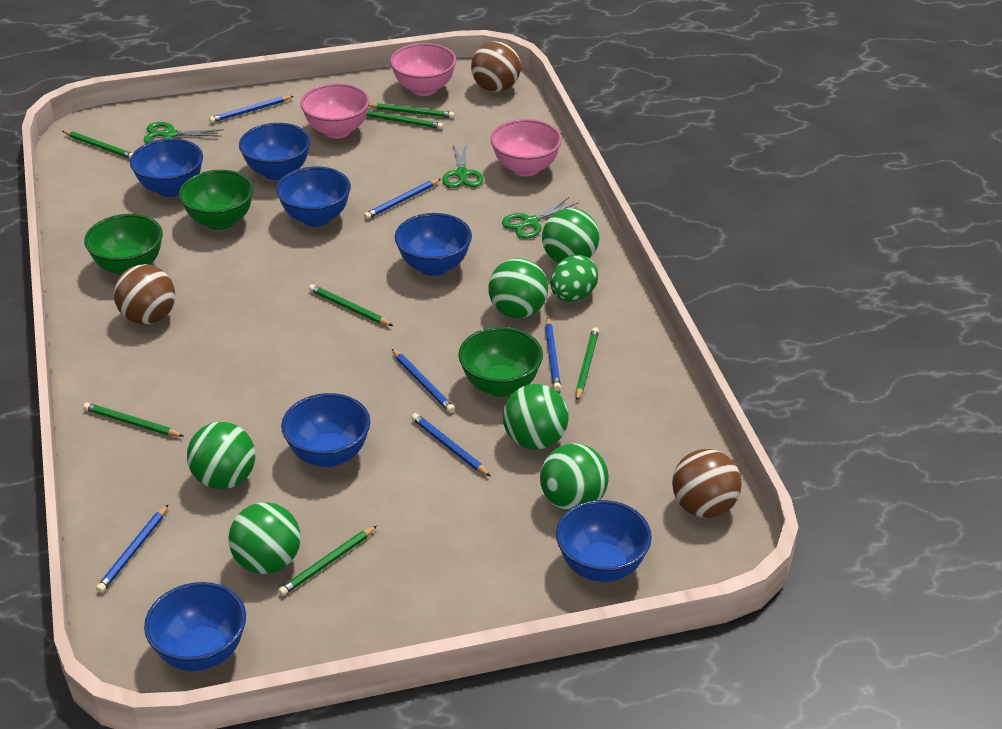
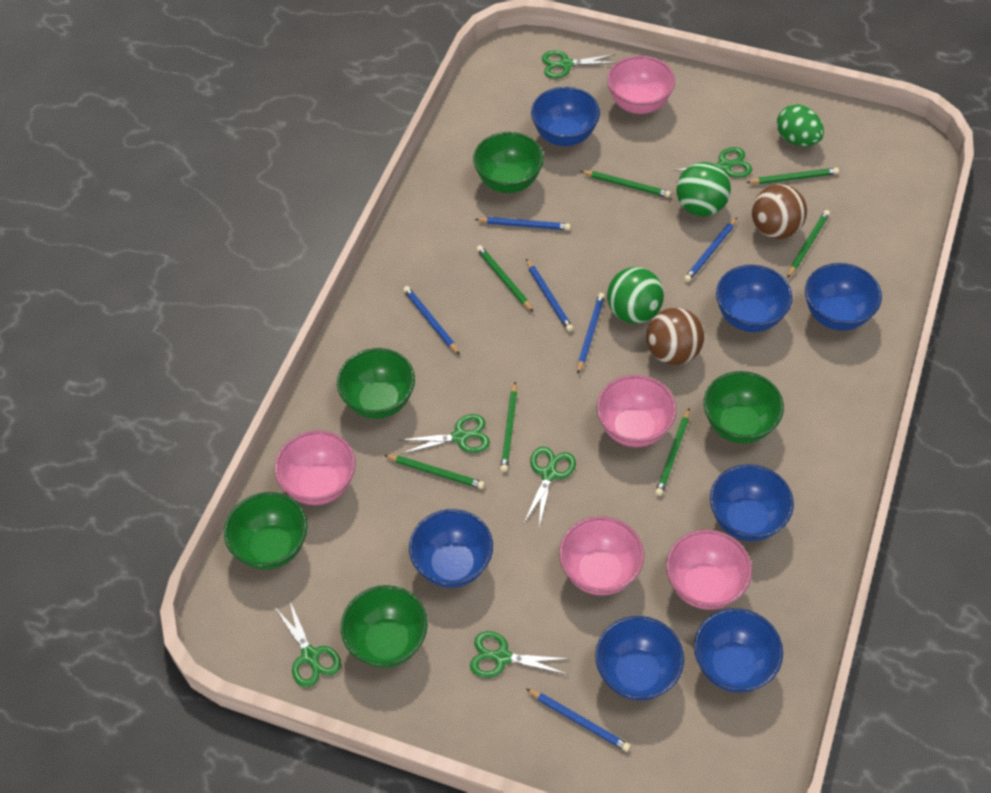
brown ball: [114,264,175,325] [471,41,521,92] [672,449,742,518] = 3 -> [646,308,704,365] [752,184,807,239] = 2
green ball: [187,422,255,489] [228,502,301,574] [488,258,548,318] [503,384,569,449] [540,443,609,511] [542,208,599,263] = 6 -> [607,267,664,324] [677,162,731,216] = 2
green bowl: [84,214,163,276] [179,170,254,230] [458,327,543,397] = 3 -> [224,492,307,570] [337,348,415,419] [341,585,428,668] [473,132,544,193] [704,371,784,444] = 5
green scissors: [144,122,224,143] [442,143,483,188] [502,197,579,239] = 3 -> [275,599,341,687] [401,414,490,454] [470,631,568,678] [524,447,576,527] [542,51,617,78] [671,147,752,182] = 6
pink bowl: [300,83,370,139] [390,43,457,96] [491,119,562,177] = 3 -> [274,430,356,505] [559,516,644,595] [597,375,677,447] [607,55,675,114] [666,529,752,610] = 5

